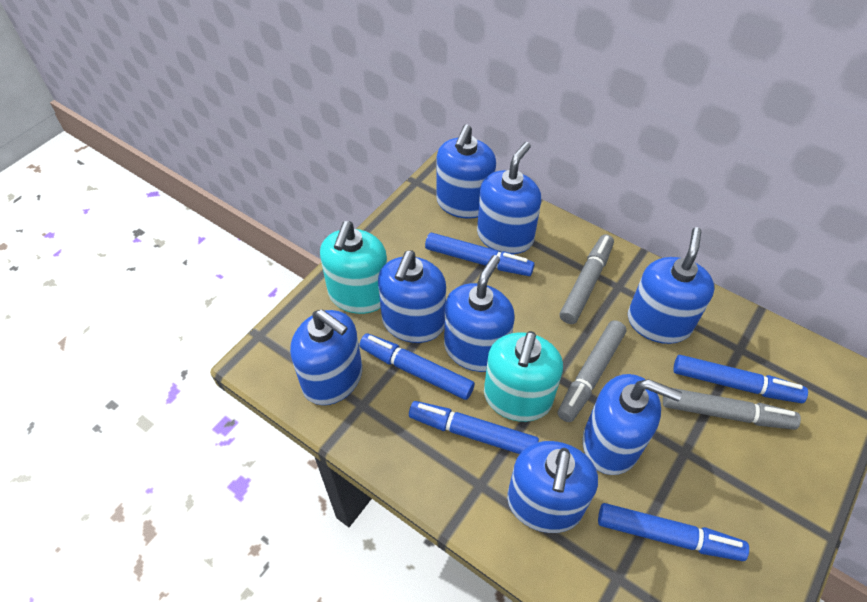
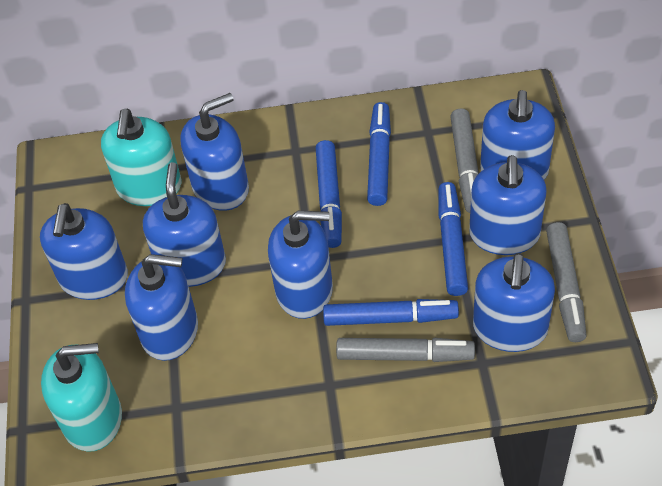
blue marker: [359,333,475,400] [409,401,539,454] [425,232,535,276] [598,503,749,561] [673,355,808,403] = 5 -> [316,140,342,248] [323,299,459,326] [367,102,391,206] [438,182,468,296] = 4

